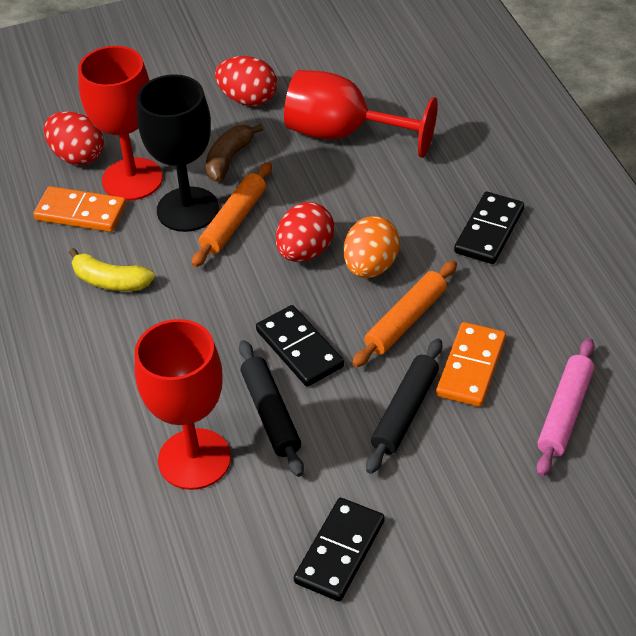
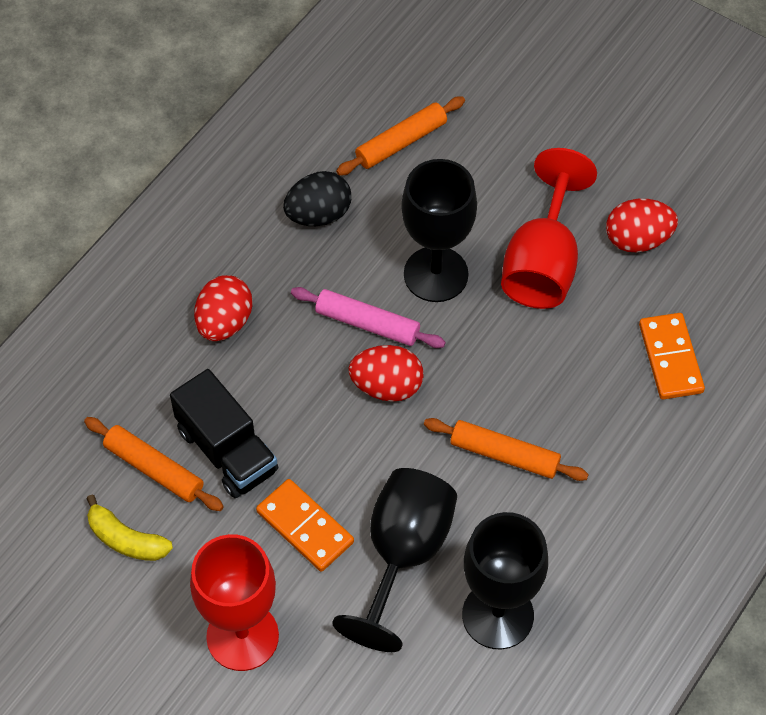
black domino: [256,305,344,387] [294,498,384,601] [454,192,524,264] = 3 -> none = 0
black egg: none = 0 -> [283,171,351,226] = 1
black goblet: [137,74,219,232] = 1 -> [332,468,457,652] [401,159,477,302] [462,512,548,649] = 3
black rolling pin: [239,340,304,477] [366,339,442,474] = 2 -> none = 0
black truck: none = 0 -> [170,369,278,498] = 1
brown banana: [206,124,264,182] = 1 -> none = 0
orange egg: [344,216,400,278] = 1 -> none = 0
orange rolling pin: [192,162,272,267] [352,260,457,367] = 2 -> [84,417,224,511] [336,96,465,175] [424,418,589,481] = 3
red goblet: [78,46,163,201] [135,319,231,490] [284,70,438,158] = 3 -> [190,534,279,671] [501,148,597,309] = 2

